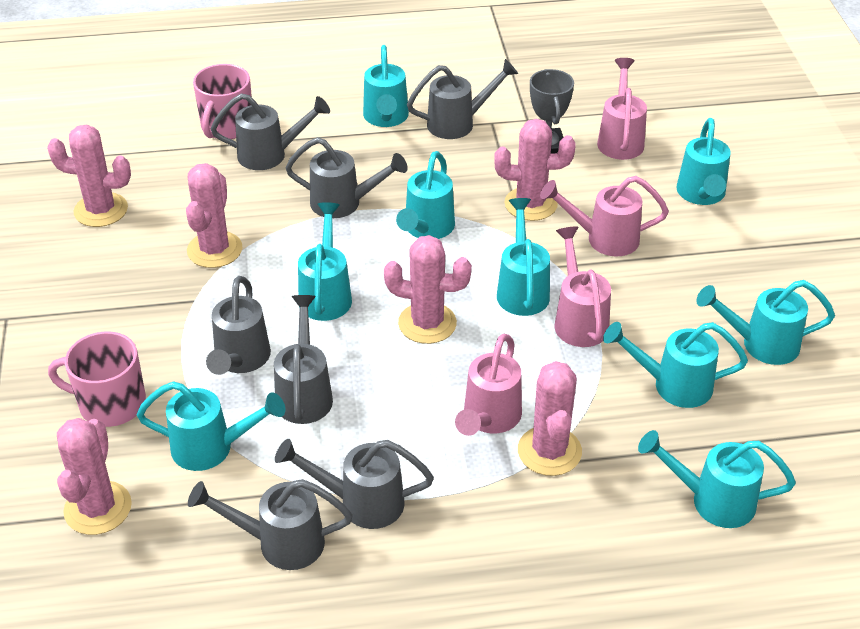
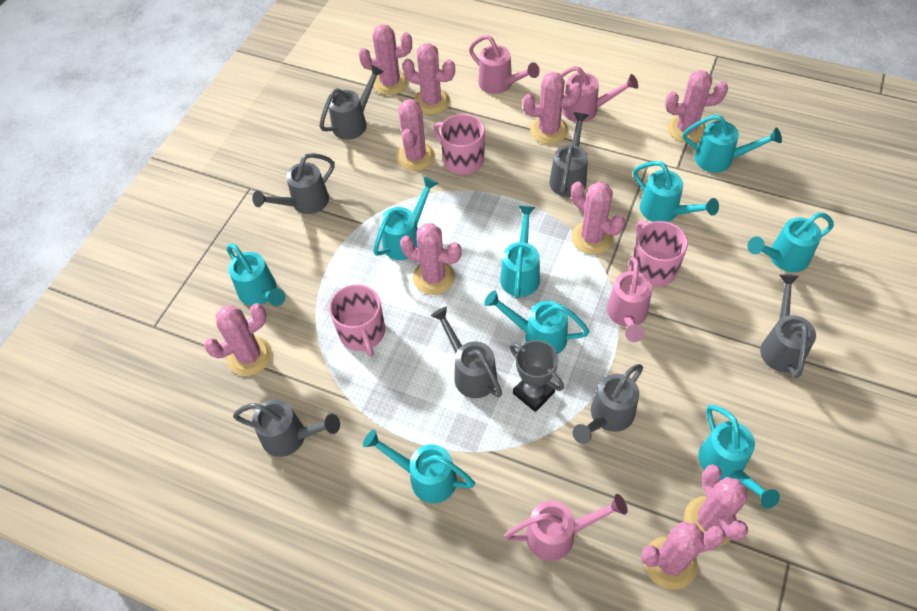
pink cactus: [47,125,131,227] [57,418,132,535] [186,163,242,268] [384,235,472,344] [494,119,576,221] [518,361,582,476] = 6 -> [204,303,272,376] [359,24,412,95] [396,99,435,171] [400,223,462,295] [402,43,455,115] [523,72,582,144] [571,181,625,255] [641,522,726,590] [665,70,728,143] [684,464,748,546] = 10
pink mug: [48,331,146,427] [193,64,252,139] = 2 -> [329,284,385,357] [433,114,485,175] [633,220,688,287] = 3

